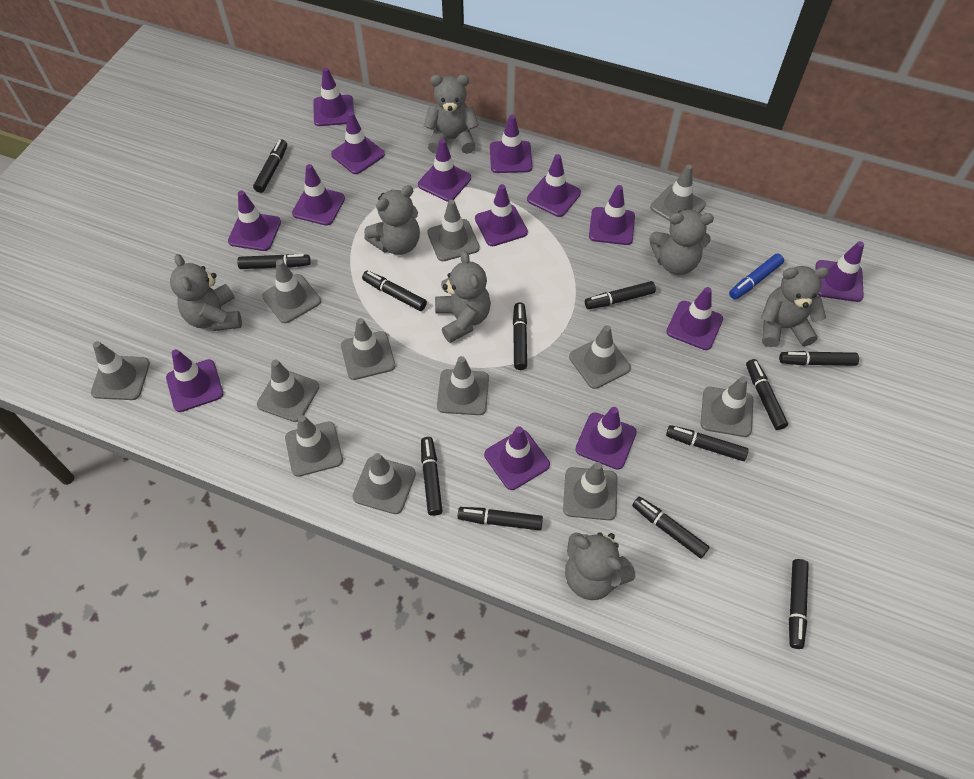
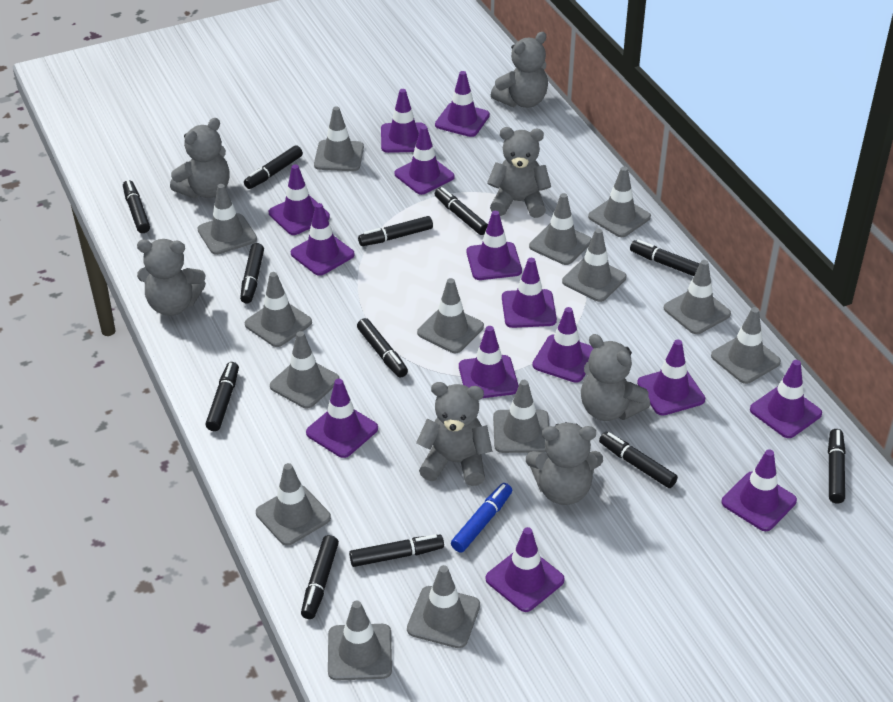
grey traffic cone: [91,341,150,400] [257,360,319,422] [262,259,321,323] [285,415,343,477] [341,318,395,380] [352,453,416,514] [427,199,480,261] [437,356,489,415] [563,462,618,520] [569,325,631,389] [650,164,706,221] [701,377,753,437] = 12 -> [197,184,257,255] [245,272,312,347] [256,463,331,546] [270,331,340,408] [314,106,364,171] [328,601,392,681] [407,565,480,648] [417,278,484,353] [493,380,549,453] [529,193,591,265] [562,228,626,302] [588,166,651,237] [664,260,731,334] [711,307,781,384] = 14

